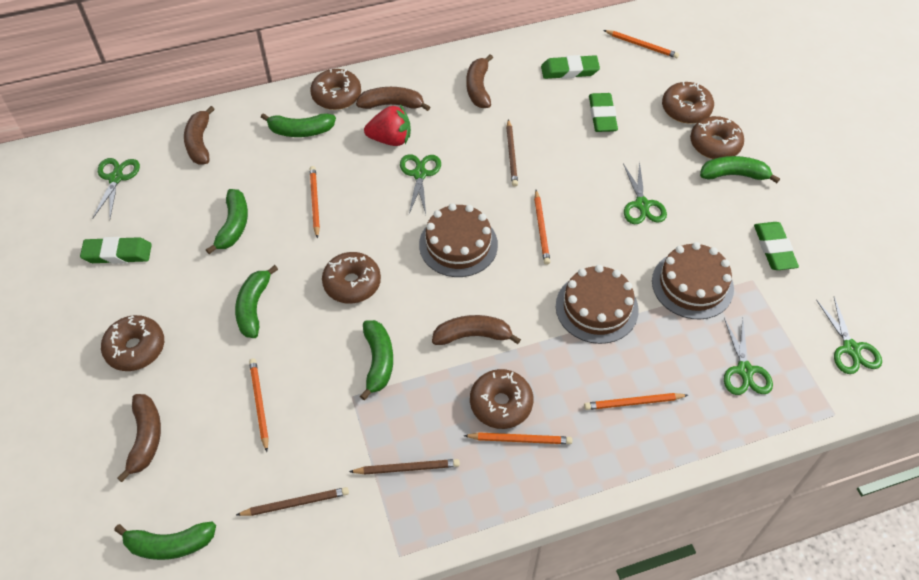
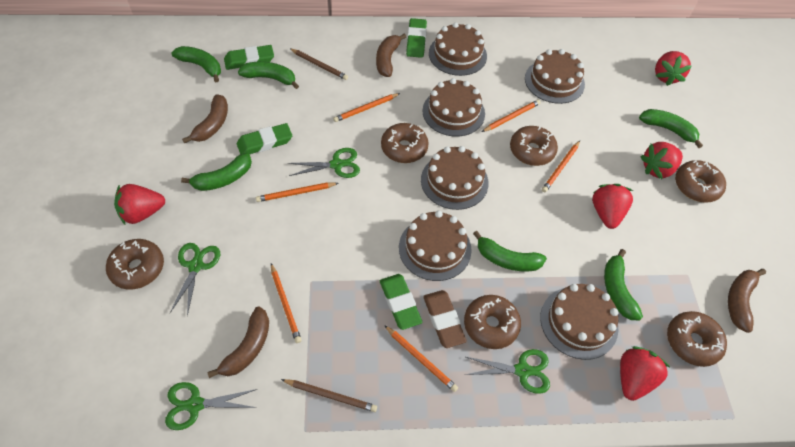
brown banana: [117,394,161,482] [184,106,215,165] [356,87,430,111] [432,315,521,345] [466,54,493,108] = 5 -> [182,94,228,144] [207,307,269,378] [376,33,406,77] [728,269,766,333] = 4
brown cake: [419,203,498,277] [556,265,639,344] [652,242,734,319] = 3 -> [399,211,472,281] [421,146,488,210] [422,78,485,136] [429,22,487,76] [525,49,585,104] [540,284,619,360] = 6
brown eraser: none = 0 -> [423,290,467,348] = 1
brown pencil: [236,487,349,516] [349,459,460,475] [506,119,518,187] = 3 -> [281,379,377,412] [289,48,348,80] = 2
green scissors: [92,158,140,219] [400,154,441,214] [623,162,667,224] [724,318,773,395] [816,297,882,374] = 5 -> [165,382,257,430] [170,243,220,316] [288,148,360,178] [465,349,550,394] = 4
red strawberry: [364,105,411,146] = 1 -> [114,184,165,224] [592,184,633,229] [620,346,670,401] [640,142,683,179] [655,51,692,86] = 5

